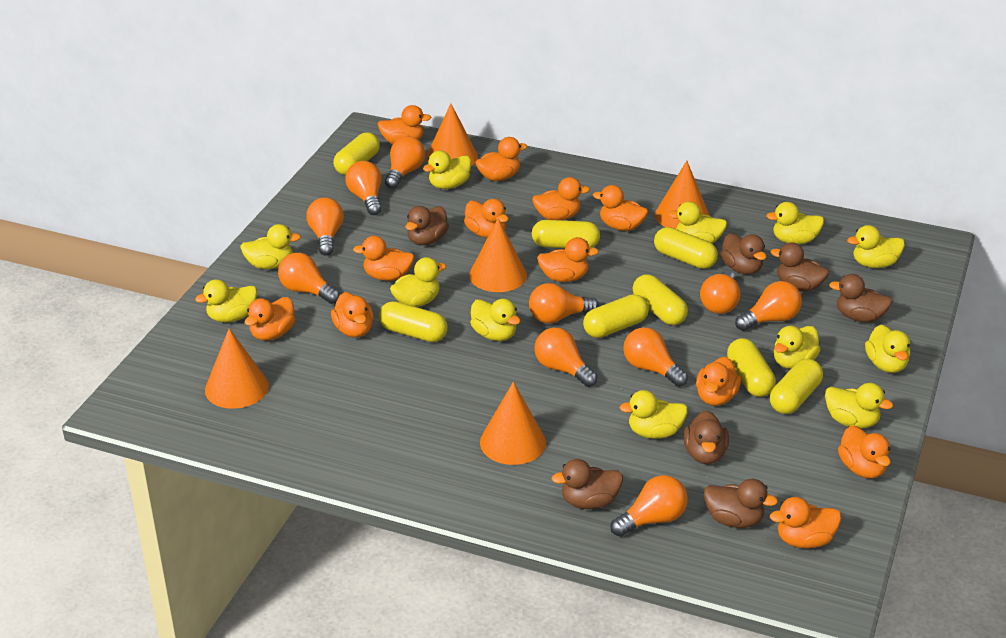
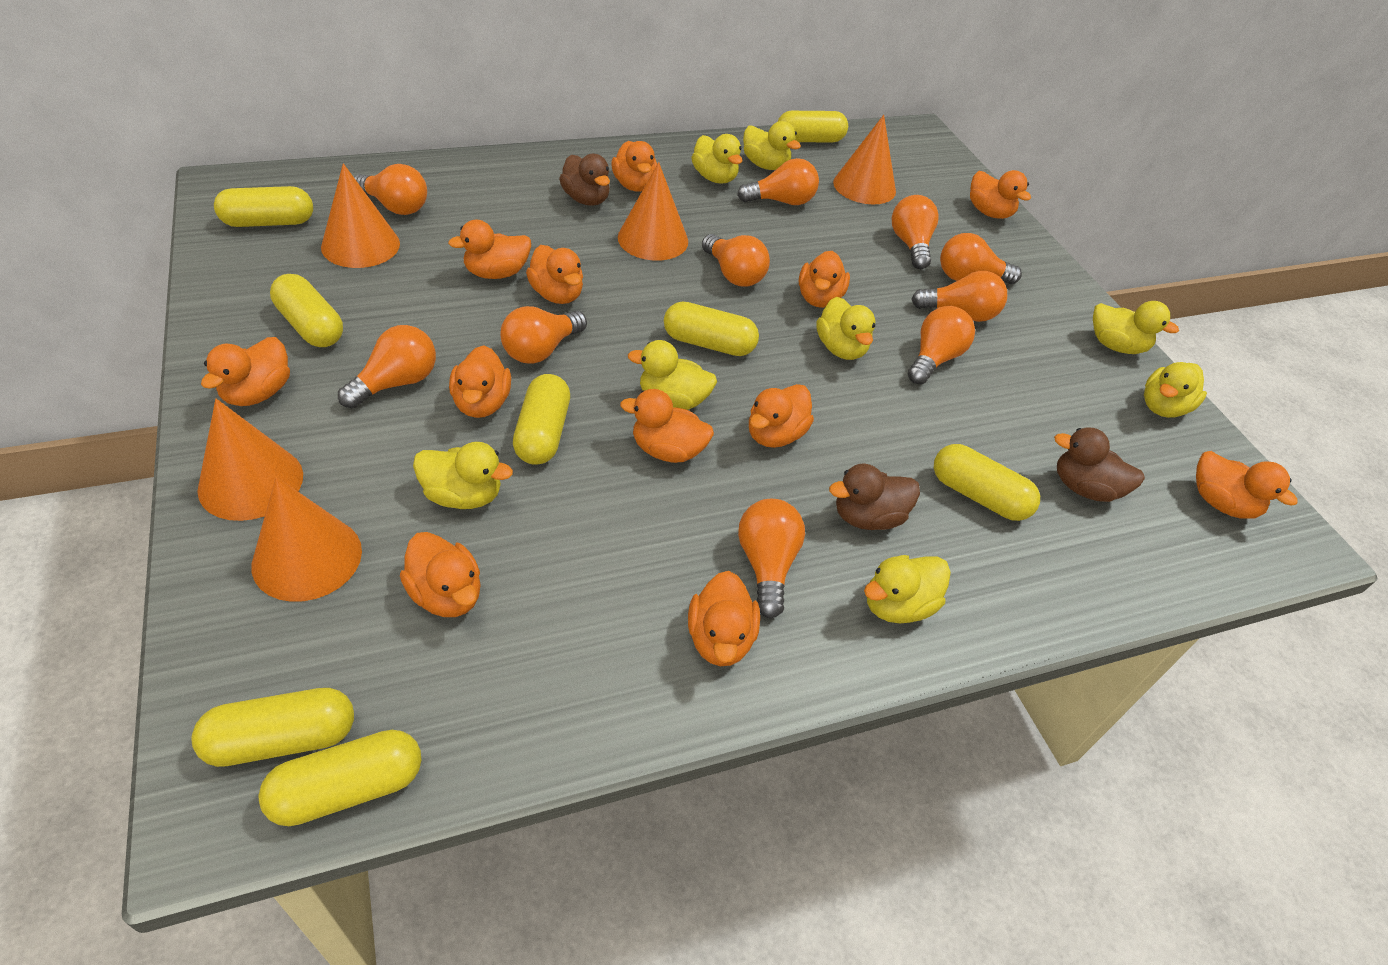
brown duck: [405,206,449,245] [552,459,623,509] [684,410,729,464] [704,479,778,528] [720,233,766,275] [771,242,829,292] [829,274,892,322] = 7 -> [559,154,610,206] [829,464,920,530] [1054,428,1145,502] = 3
yellow duck: [195,279,257,322] [240,224,301,269] [390,257,446,307] [423,151,471,189] [470,299,521,341] [620,390,688,439] [668,202,727,244] [766,202,824,245] [774,326,821,369] [825,383,893,428] [847,225,905,268] [865,325,910,373] = 12 -> [413,442,513,509] [628,340,717,410] [691,134,742,183] [743,121,801,170] [816,297,876,360] [864,555,951,624] [1093,301,1179,354] [1144,362,1207,418] = 8

